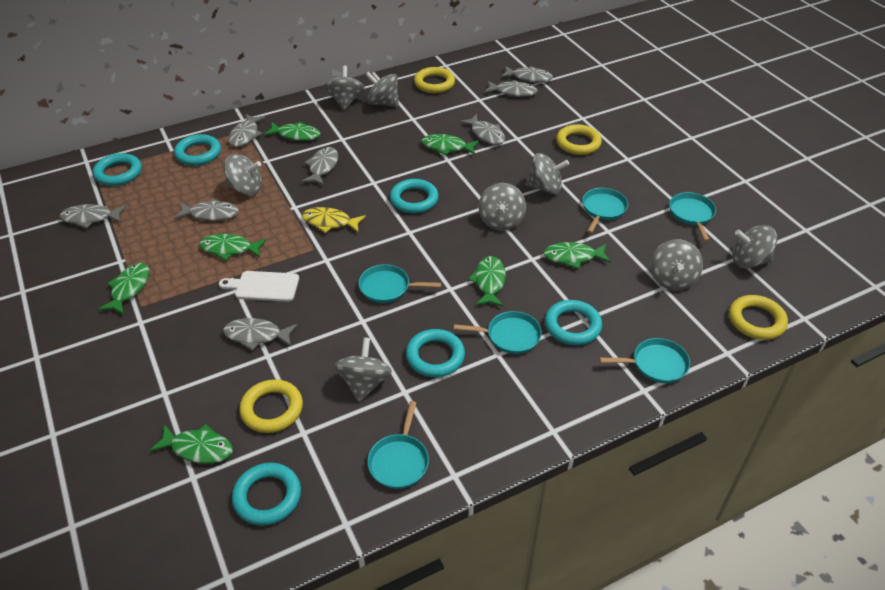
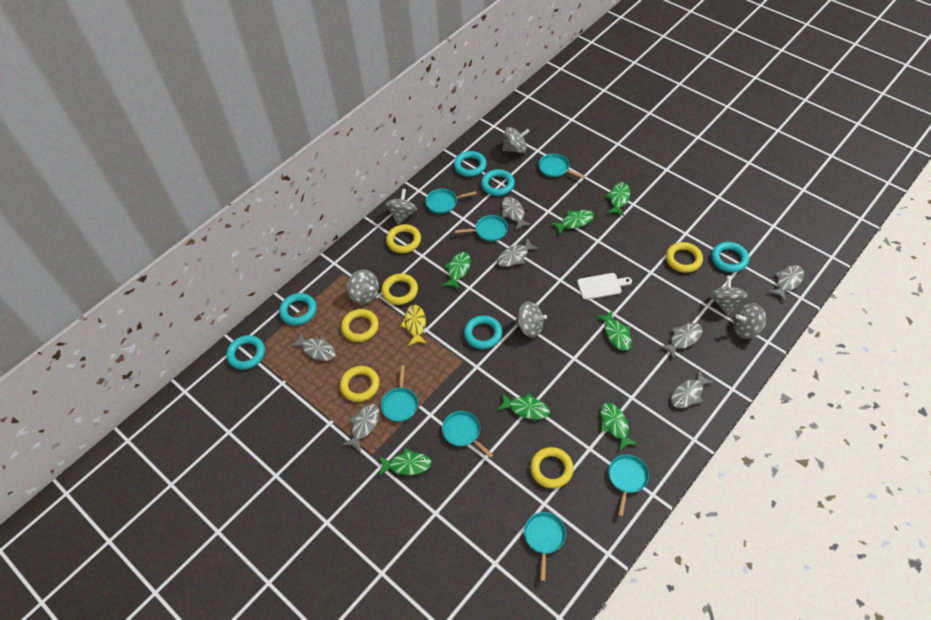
grey fish: [60,204,127,229] [174,198,239,221] [223,318,297,351] [229,114,266,147] [301,147,338,185] [459,114,505,145] [484,80,538,97] [501,66,553,83] = 8 -> [290,332,336,361] [342,404,379,452] [497,238,539,267] [502,197,532,230] [659,323,702,359] [671,369,715,408] [768,265,804,301] = 7
grey spinning top: [224,154,262,195] [324,66,365,110] [334,337,392,402] [365,71,399,107] [478,183,526,231] [525,153,569,194] [650,239,703,290] [732,225,777,268] = 8 -> [347,270,379,304] [385,189,417,225] [502,127,530,153] [515,301,547,337] [710,275,748,316] [733,303,766,339] = 6
turquoise pan: [359,264,441,303] [367,401,429,489] [454,311,542,354] [582,188,628,233] [600,338,690,383] [669,192,716,241] = 6 -> [381,365,418,422] [425,188,477,214] [442,411,493,458] [455,215,508,241] [524,512,566,581] [539,153,585,179] [608,454,649,516] = 7
yellow ring: [239,379,303,433] [414,67,455,93] [556,124,602,155] [729,295,788,340] = 4 -> [340,366,379,402] [341,309,379,342] [381,274,418,305] [386,224,421,253] [530,447,573,488] [666,242,703,273] = 6

